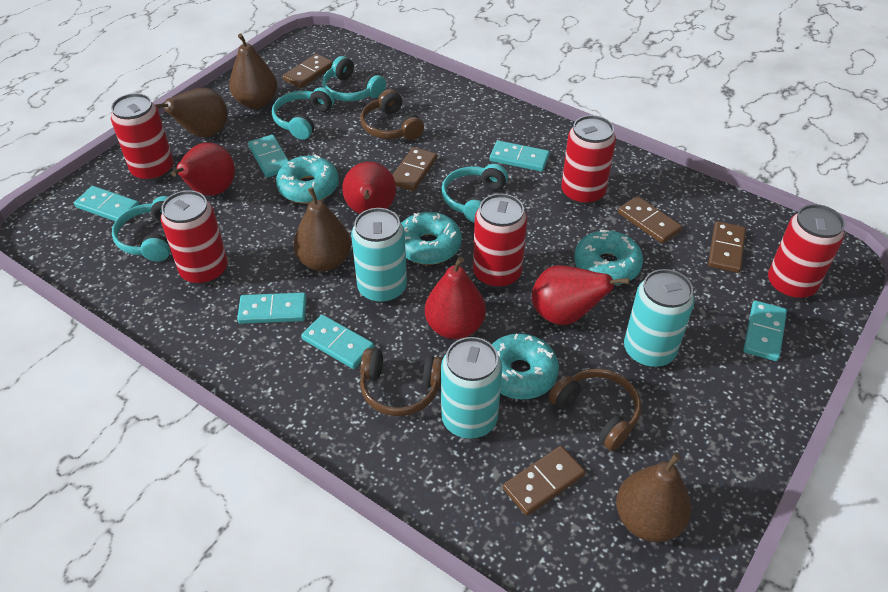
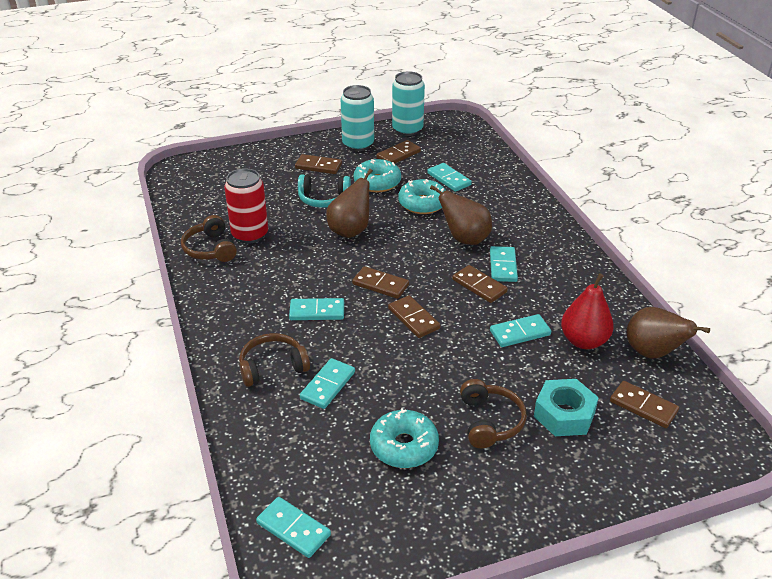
brown domino: [282,54,333,88] [393,147,437,191] [503,446,585,516] [618,196,682,244] [708,221,746,273] = 5 -> [295,154,342,174] [352,266,409,299] [377,140,421,164] [388,295,440,338] [452,265,508,303] [610,381,679,428] = 6
brown pear: [155,88,228,138] [229,34,277,109] [293,187,351,272] [616,452,692,542] = 4 -> [326,169,373,238] [430,185,492,245] [627,307,710,359] = 3
red can: [111,93,174,182] [161,190,228,285] [473,194,527,288] [561,115,616,205] [768,204,845,300] = 5 -> [224,168,268,244] = 1
red pear: [171,143,235,195] [342,162,396,214] [425,257,486,339] [532,265,630,325] = 4 -> [561,273,614,349] = 1
turquoise can: [351,208,407,303] [441,337,502,439] [624,269,695,368] = 3 -> [341,85,374,151] [392,71,425,136] = 2
turquoise donut: [276,155,339,204] [401,212,462,265] [492,333,559,399] [574,229,643,285] = 4 -> [354,159,401,192] [370,408,439,468] [398,179,446,214] = 3
turquoise headphones: [112,196,170,262] [272,87,334,140] [322,56,386,101] [442,164,508,223] = 4 -> [298,174,351,208] = 1
turquoise nut: none = 0 -> [534,379,599,436] = 1

